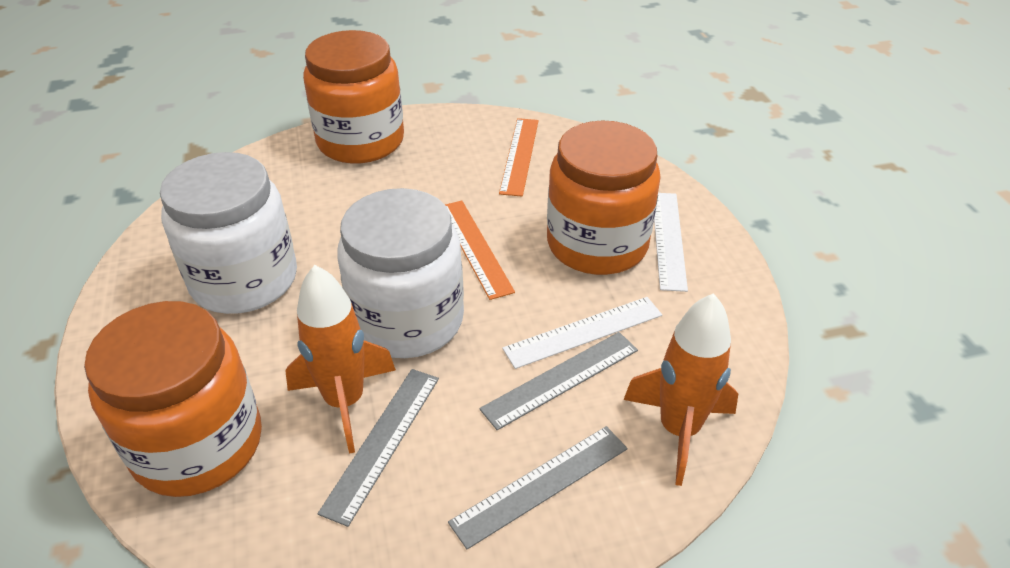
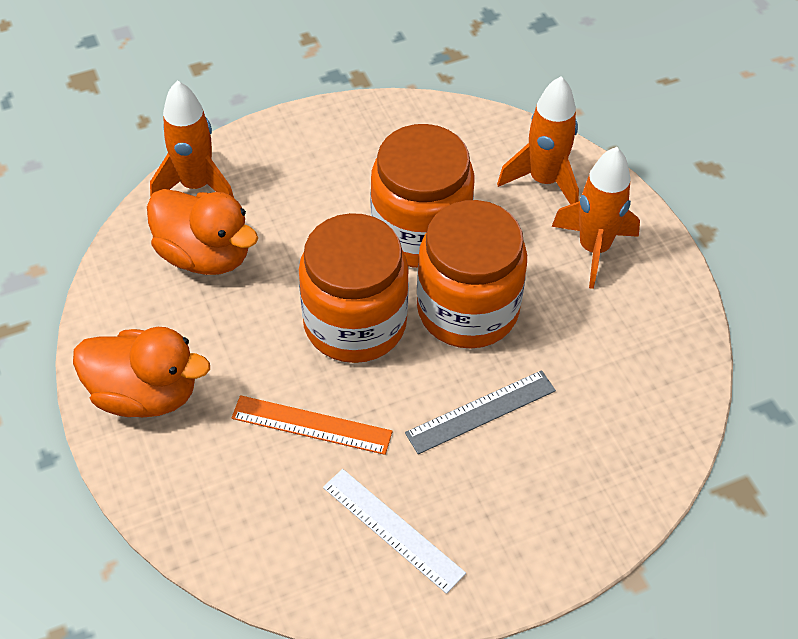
grey ruler: [318,369,439,527] [448,426,627,549] [479,332,638,430] = 3 -> [405,370,556,454] = 1
orange duck: none = 0 -> [73,327,210,417] [147,189,258,275] = 2
orange rocket: [285,265,396,454] [623,293,738,486] = 2 -> [150,81,234,198] [497,76,579,205] [552,147,640,289] = 3
orange ruler: [445,201,515,300] [499,118,539,197] = 2 -> [231,395,393,455] = 1
white jar: [160,152,297,314] [338,188,464,358] = 2 -> none = 0
white ruler: [502,297,662,369] [654,193,688,292] = 2 -> [323,469,466,594] = 1

